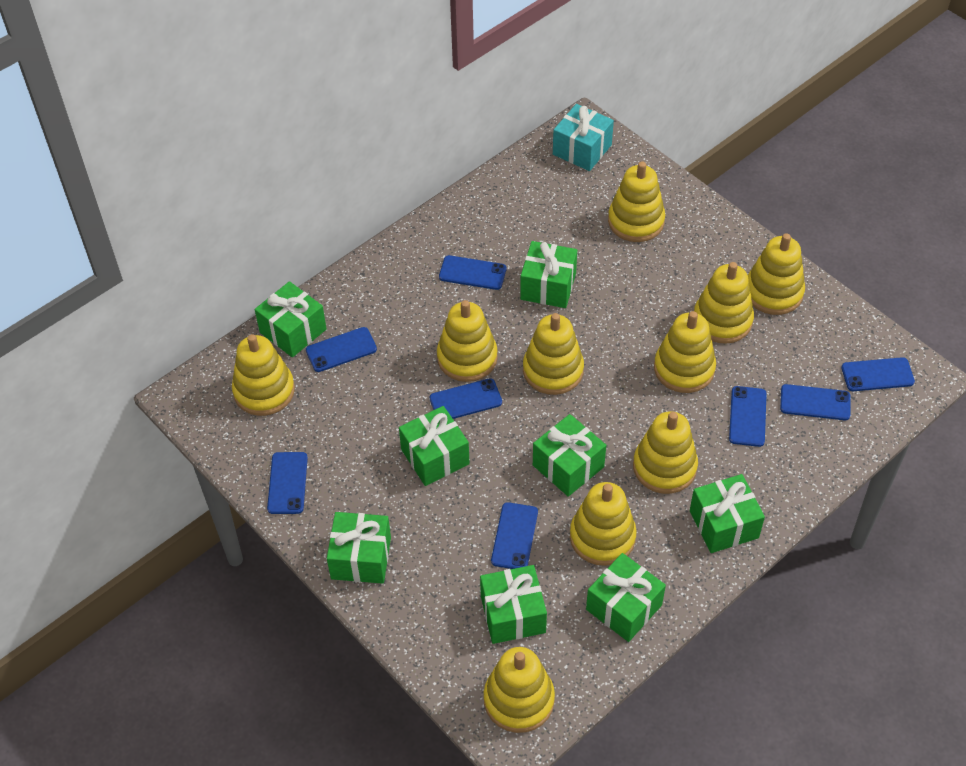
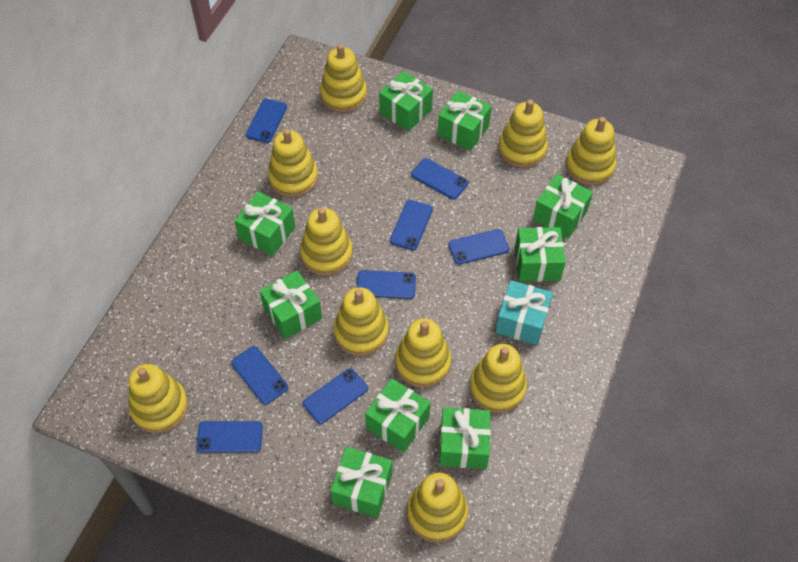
green gift: [255,281,326,358] [327,512,391,584] [399,406,470,486] [480,565,547,644] [520,241,577,308] [533,414,606,497] [586,553,666,642] [690,474,765,553] = 8 -> [234,192,295,256] [260,270,322,339] [330,447,393,518] [365,378,430,452] [379,71,433,131] [438,91,492,151] [439,408,491,469] [515,227,566,282] [533,174,593,238] = 9

